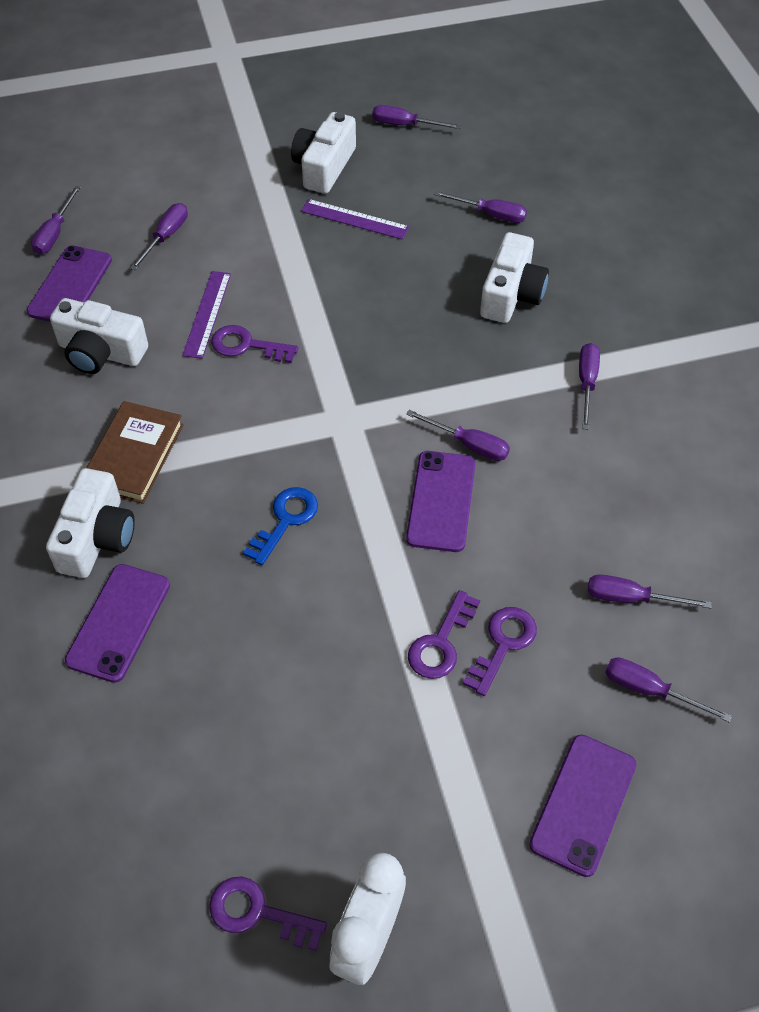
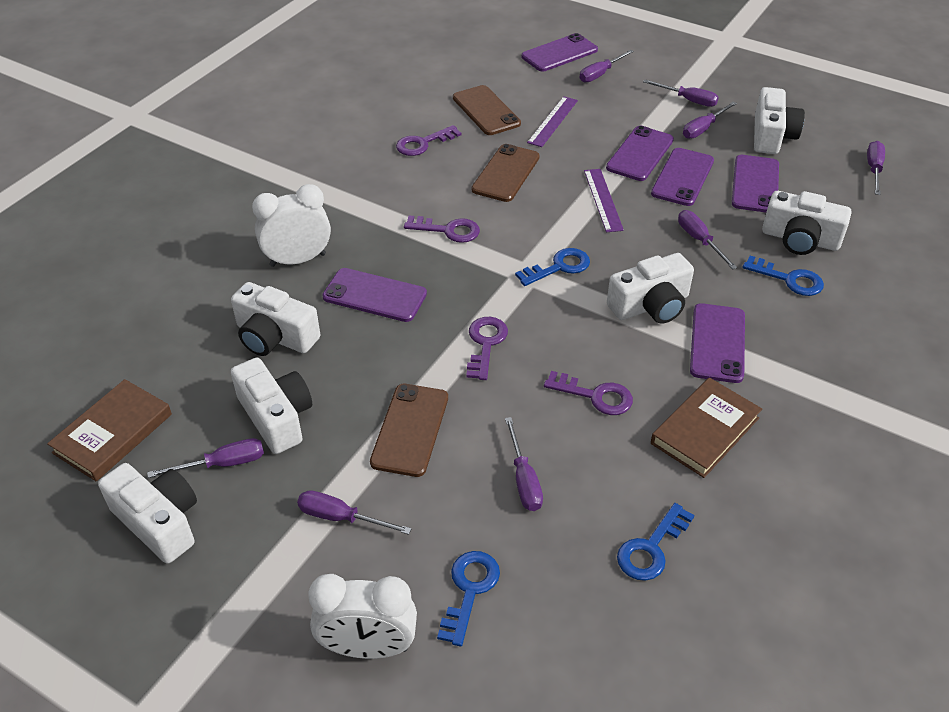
blue key: [243,487,318,565] = 1 -> [437,551,500,647] [515,248,590,286] [617,503,695,581] [743,256,824,296] = 4
brown book: [87,401,184,504] = 1 -> [47,379,172,481] [651,378,762,478] = 2
brown phone: none = 0 -> [370,384,448,477] [453,85,521,135] [472,144,540,202] = 3
purple phone: [26,245,112,322] [65,564,170,683] [406,451,476,552] [529,735,637,877] = 4 -> [322,268,427,322] [521,33,598,72] [606,126,674,181] [651,148,714,206] [690,303,745,383] [732,155,779,212] = 6
white camera: [46,468,135,578] [50,298,148,374] [291,112,356,194] [480,232,549,323] = 4 -> [98,463,197,564] [231,282,320,356] [231,358,312,454] [607,253,694,324] [754,87,805,154] [762,191,851,255] = 6
white clock: [330,853,406,985] = 1 -> [252,184,331,267] [309,574,417,659] = 2

